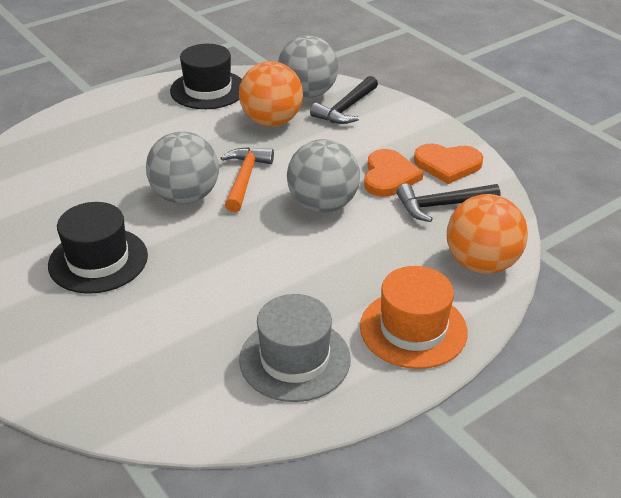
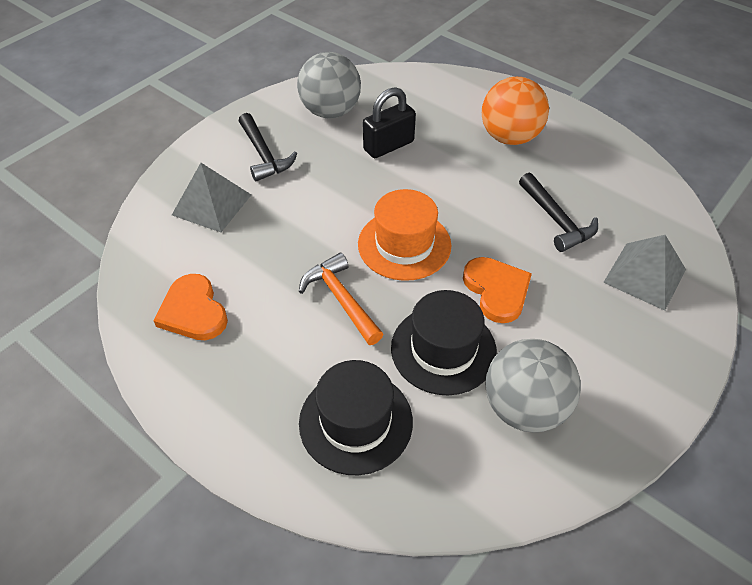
black padlock: none = 0 -> [363,87,416,158] = 1
grey ball: [146,132,219,204] [278,35,339,98] [287,139,360,213] = 3 -> [297,52,361,119] [486,339,581,433] = 2
grey hat: [239,294,351,402] = 1 -> none = 0
grey pyramid: none = 0 -> [172,163,251,232] [603,235,686,311] = 2
orange ball: [239,61,303,127] [447,194,528,274] = 2 -> [482,77,549,145] = 1

